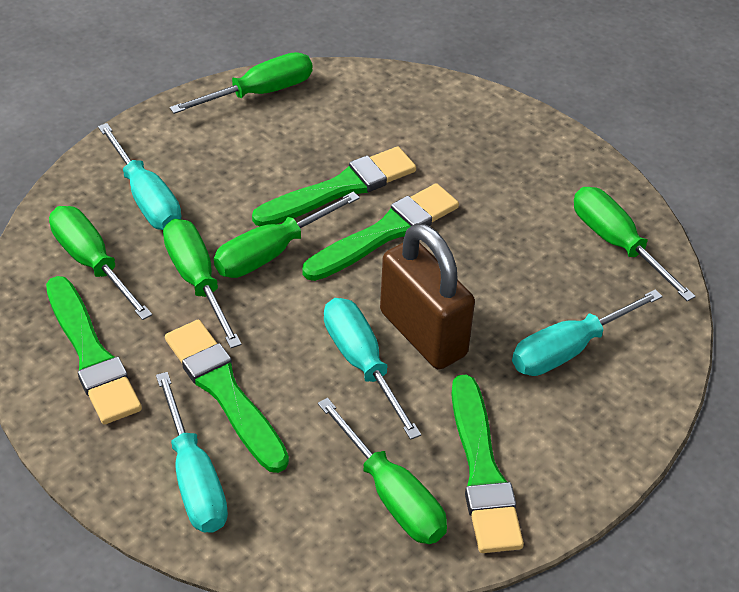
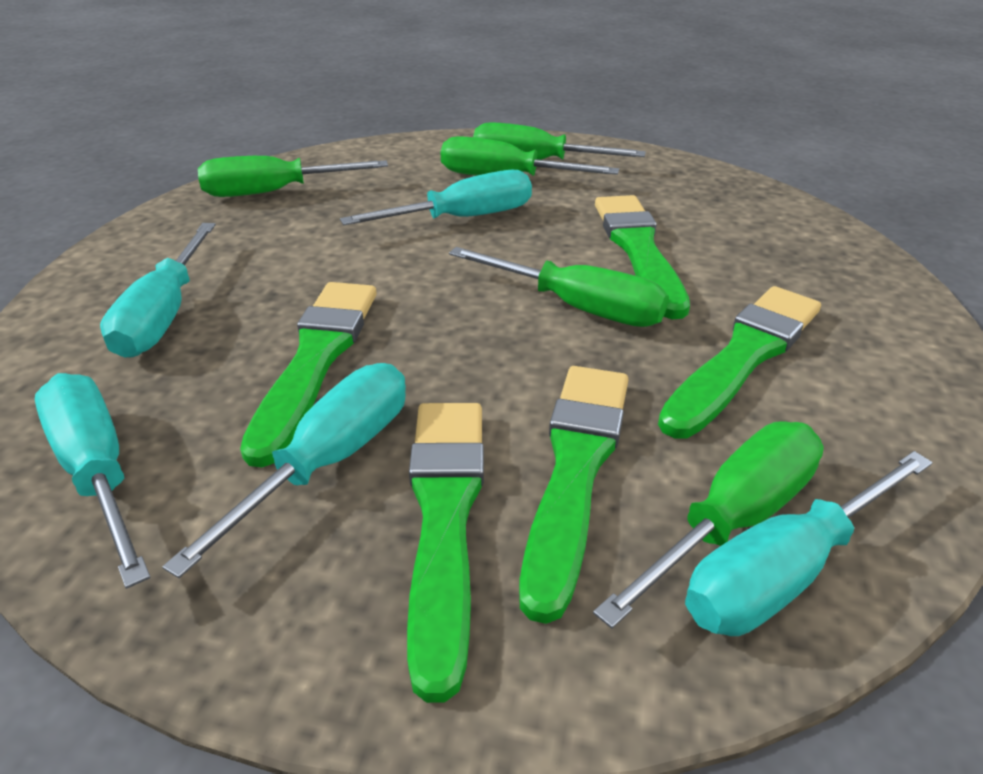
brown padlock: [380,223,475,370] = 1 -> none = 0
green screwdriver: [49,206,152,320] [163,219,242,348] [170,52,312,114] [214,192,360,278] [318,398,447,544] [574,187,696,301] = 6 -> [198,156,388,197] [441,136,619,176] [449,247,669,327] [473,122,646,160] [593,421,824,629] = 5
turquoise screwdriver: [98,123,181,230] [156,372,228,533] [324,298,421,440] [512,289,663,376] = 4 -> [35,373,150,589] [100,223,216,358] [162,363,406,578] [340,170,532,225] [685,451,933,636] = 5

